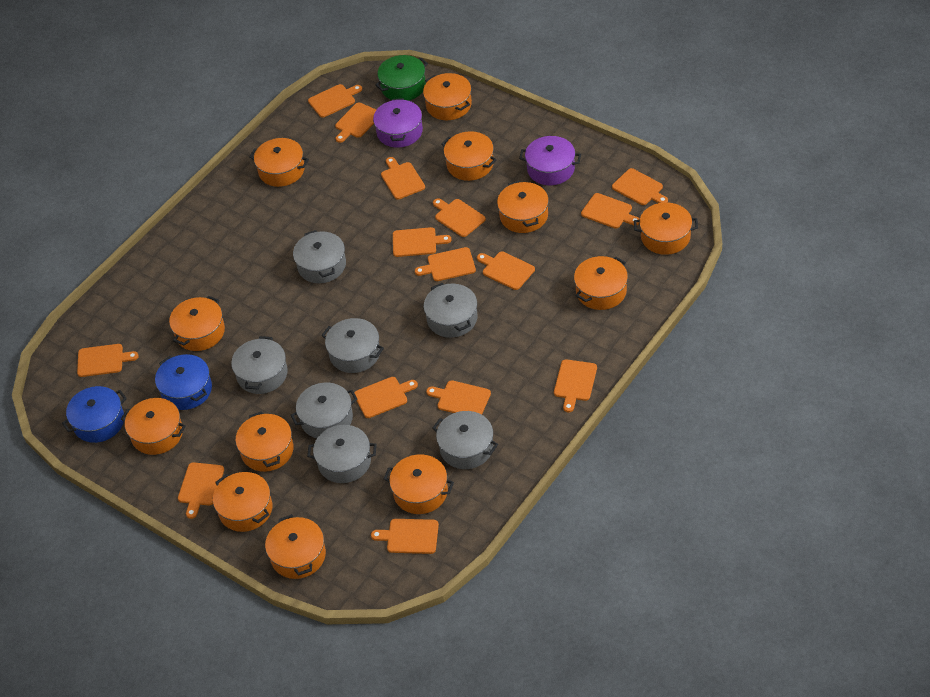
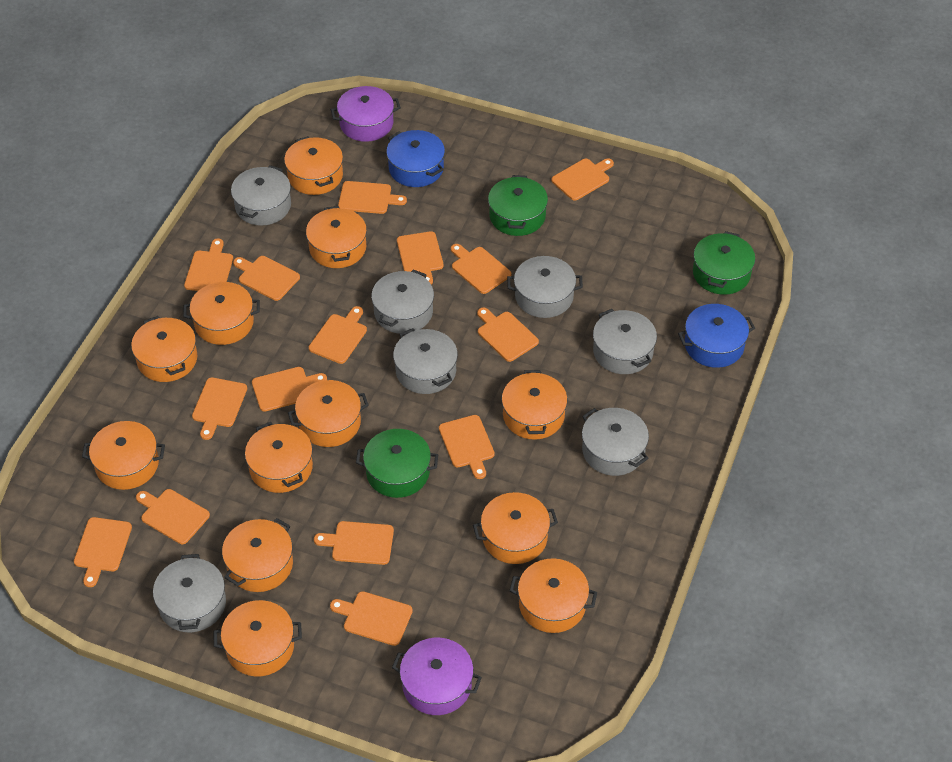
green pot: [375,55,428,101] = 1 -> [356,429,438,498] [488,175,548,236] [693,231,755,295] = 3

